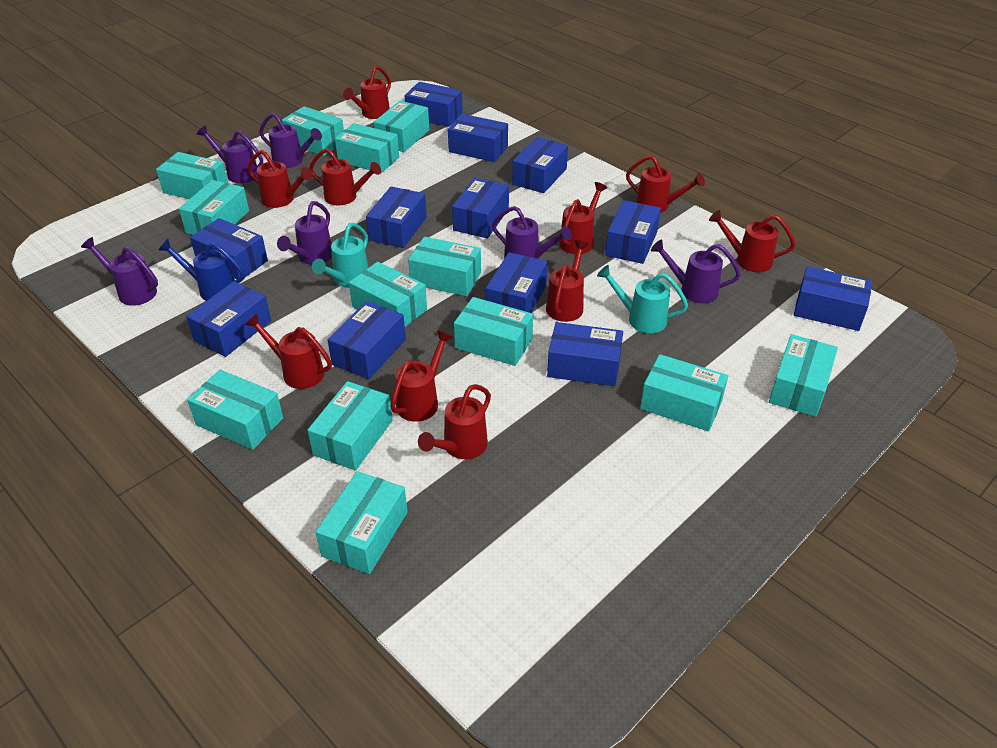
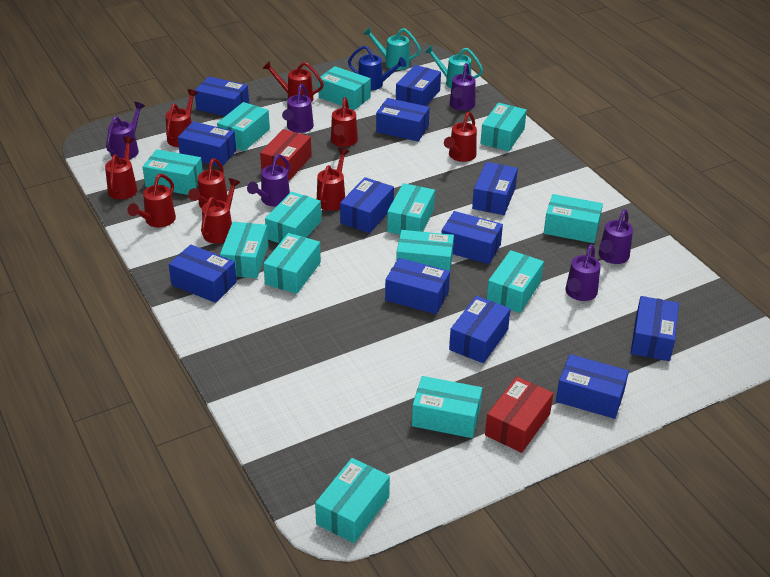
red box: none = 0 -> [260,129,312,181] [485,377,553,453] = 2
red watering can: [245,314,332,389] [248,150,313,208] [309,148,381,205] [343,66,391,119] [390,330,453,422] [418,384,491,459] [546,240,589,322] [559,182,607,254] [626,155,705,213] [709,210,796,272] = 10 -> [105,137,137,200] [127,174,176,227] [165,89,198,147] [188,158,227,208] [201,178,240,244] [262,61,324,102] [317,148,350,211] [331,97,358,147] [444,112,477,162] = 9

